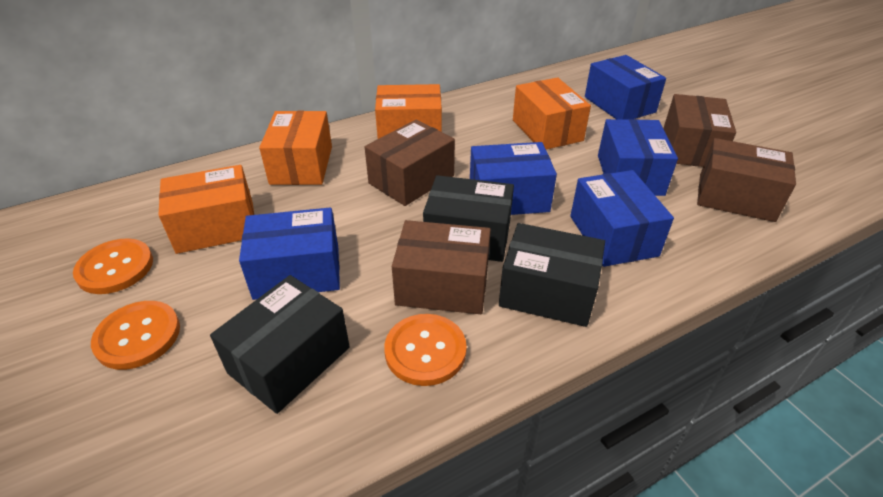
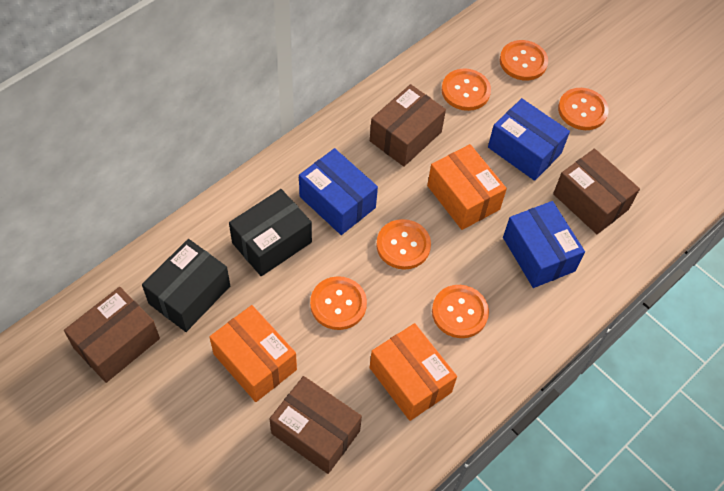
black box: [210,275,350,414] [423,175,514,262] [499,223,605,327] = 3 -> [142,239,230,332] [229,189,312,276] = 2
blue box: [239,207,340,300] [470,142,557,215] [570,170,674,267] [585,55,666,120] [598,119,678,196] = 5 -> [299,148,378,235] [488,98,570,181] [503,201,585,288] = 3
orange box: [159,165,254,254] [259,111,332,185] [375,84,442,139] [513,77,591,149] = 4 -> [209,305,297,402] [370,323,457,421] [427,144,507,230] = 3
orange button: [73,238,153,294] [91,301,180,370] [384,314,467,386] = 3 -> [310,276,367,330] [376,219,431,270] [432,285,489,338] [442,69,491,111] [500,40,548,80] [558,88,609,130] = 6

